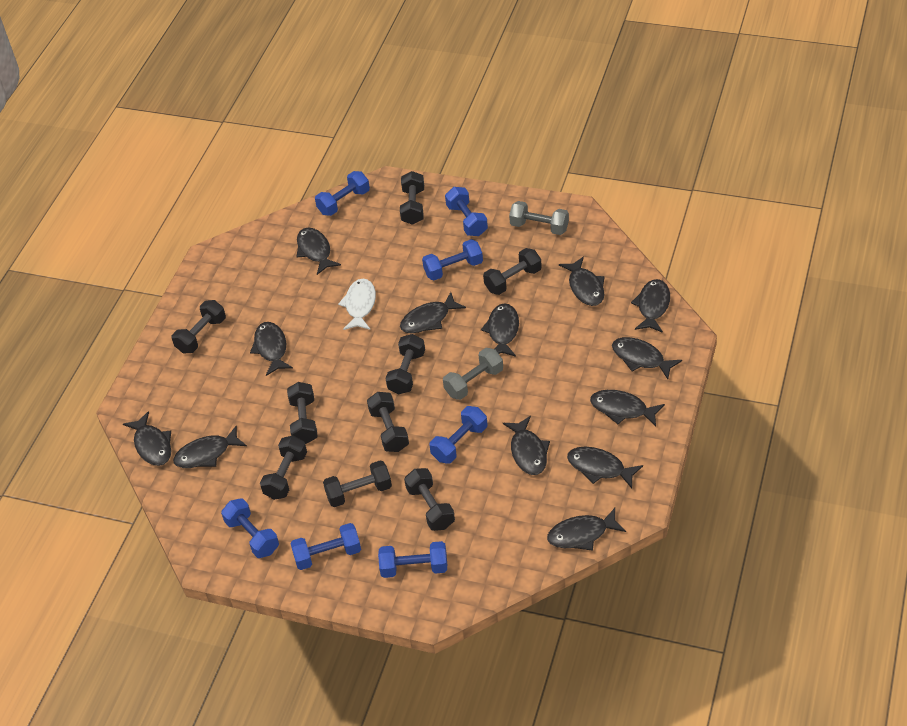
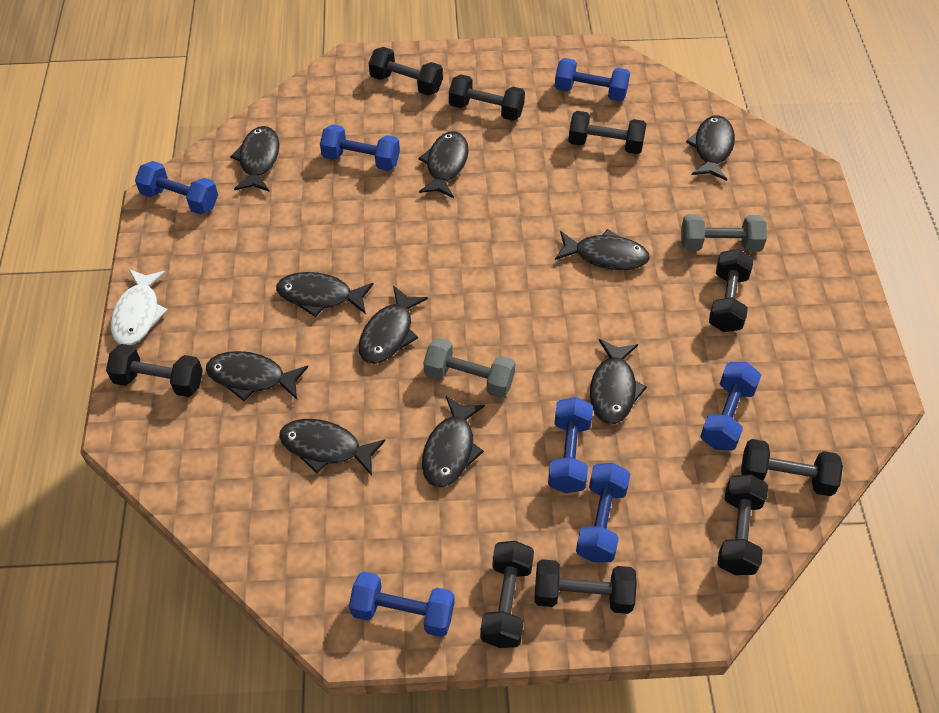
black fish: [123,411,171,466] [173,426,247,468] [250,322,293,376] [296,227,341,275] [400,292,466,333] [481,303,519,357] [503,416,550,475] [547,508,626,551] [559,257,605,306] [567,447,643,488] [590,390,665,426] [612,337,682,379] [631,279,670,333] = 13 -> [206,351,308,401] [230,126,280,191] [276,272,373,317] [279,419,386,476] [359,286,428,364] [418,131,469,198] [422,396,485,487] [555,229,650,270] [590,339,647,424] [686,115,735,181] = 10

